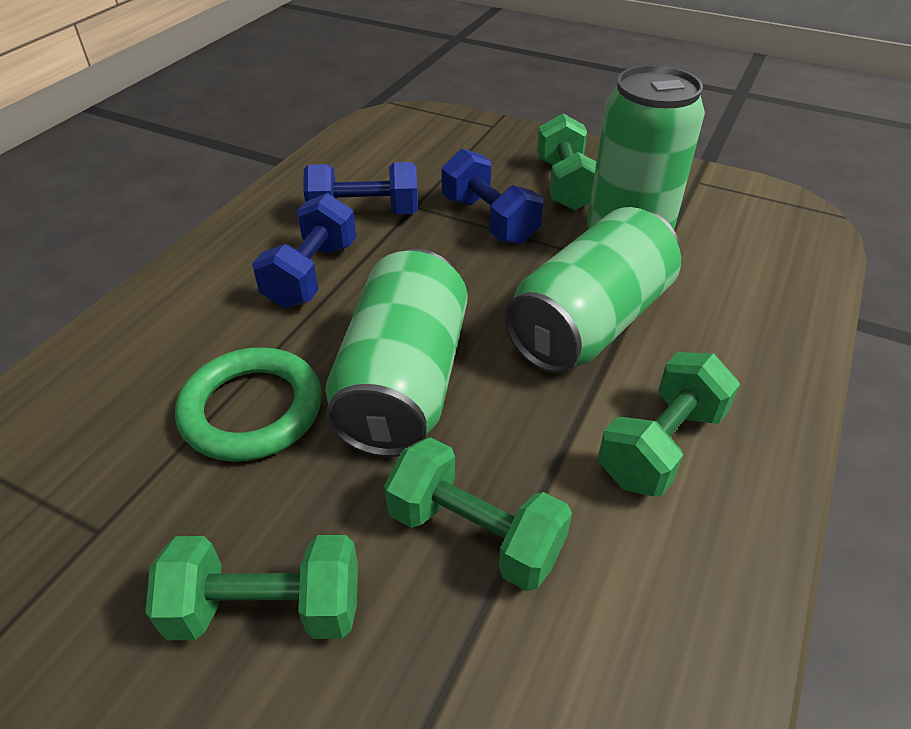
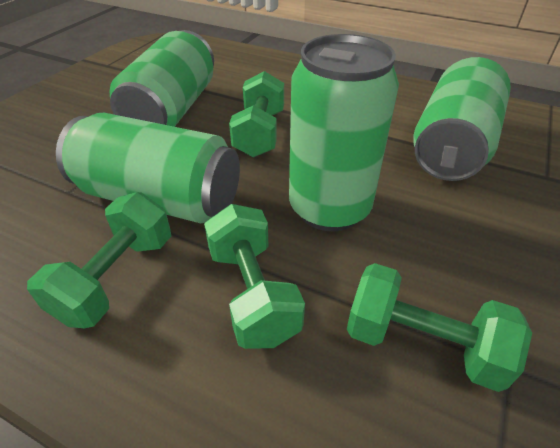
blue dumbbell: [252,193,356,308] [304,162,418,214] [441,149,543,244] = 3 -> none = 0
green can: [325,249,467,457] [504,207,681,373] [587,65,705,229] = 3 -> [56,113,240,223] [109,30,214,127] [289,34,399,232] [413,57,511,181] = 4
green ring: [175,347,322,462] = 1 -> none = 0

